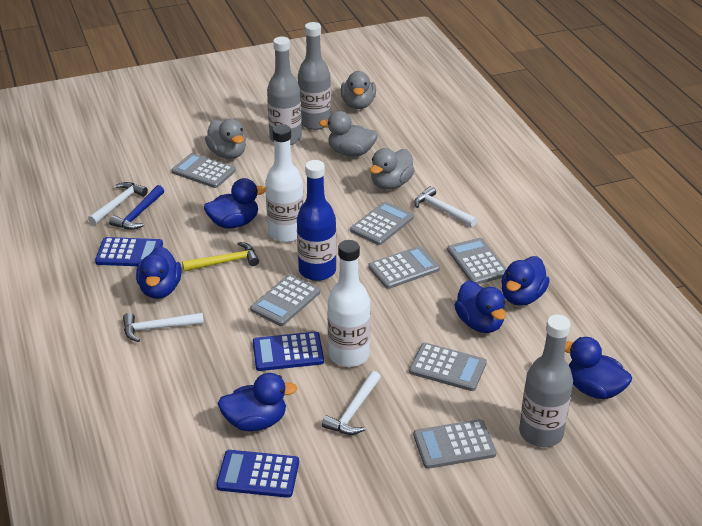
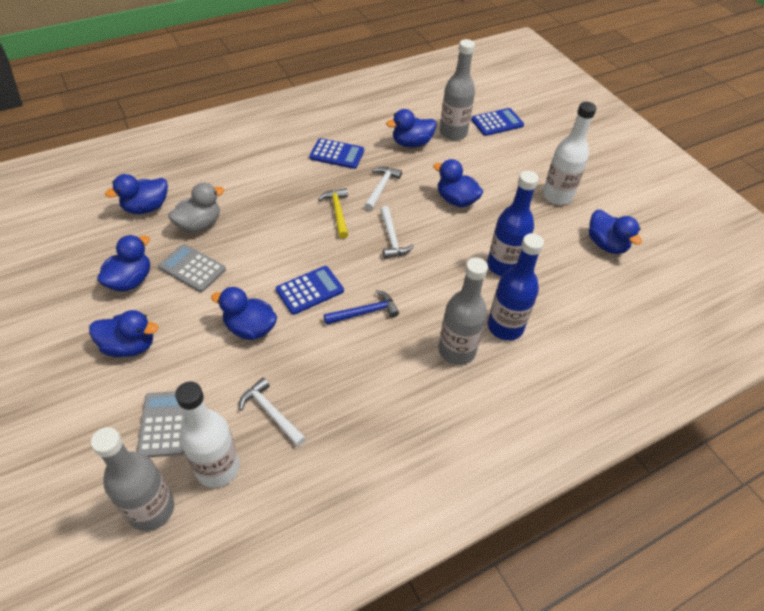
blue bottle: [297,160,337,281] = 1 -> [487,171,539,276] [488,233,544,340] = 2
blue duck: [136,246,181,299] [204,178,266,228] [218,373,298,431] [455,281,506,333] [501,256,550,306] [565,337,632,399] = 6 -> [89,310,158,357] [97,235,150,291] [105,174,168,214] [211,287,277,340] [386,109,437,147] [433,159,483,207] [589,210,642,254] = 7
grey calculator: [171,153,236,188] [250,275,320,326] [350,201,414,245] [368,246,440,289] [409,343,487,391] [413,419,496,469] [447,238,506,284] = 7 -> [137,391,186,457] [158,244,226,292] = 2
grey duck: [205,119,246,159] [319,111,378,156] [341,71,376,109] [370,148,415,190] = 4 -> [168,183,225,233] = 1
white hammer: [88,182,148,225] [123,312,204,342] [322,371,381,435] [414,186,477,227] = 4 -> [239,378,306,447] [364,167,402,211] [380,206,414,258] = 3

